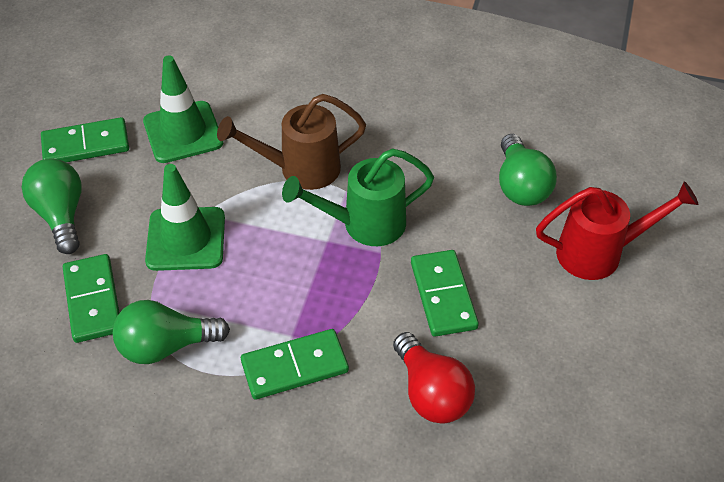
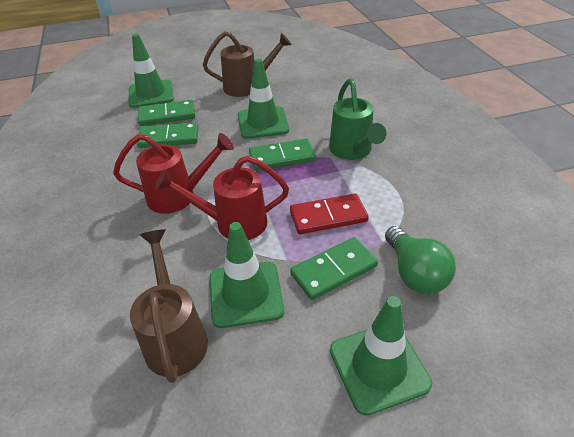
brown watering can: [217,94,366,190] = 1 -> [130,229,208,383] [203,31,292,97] = 2
green light bulb: [21,158,82,254] [113,300,230,364] [499,134,557,206] = 3 -> [385,226,456,294] = 1
green traffic cone: [143,55,223,163] [145,164,225,271] = 2 -> [129,34,174,108] [209,222,284,328] [238,58,289,139] [330,296,432,416] = 4
red domino: none = 0 -> [290,193,369,234] = 1
red light bulb: [393,332,475,423] = 1 -> none = 0
red watering can: [536,181,699,280] = 1 -> [113,133,234,214] [155,155,289,240] = 2

